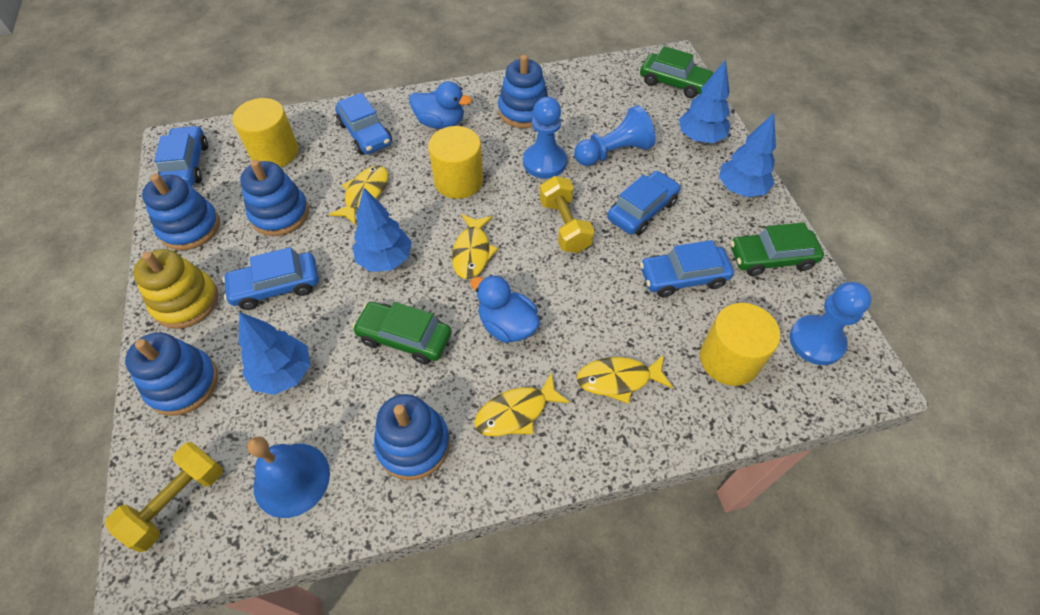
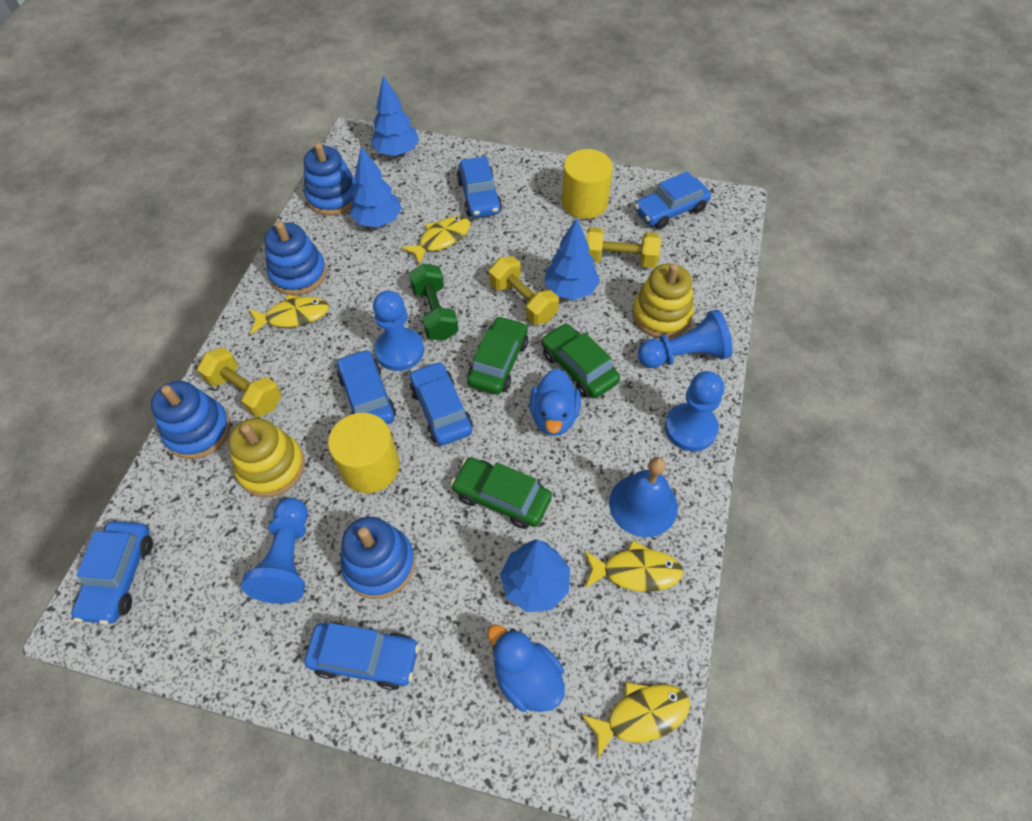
blue car: [154,125,208,186] [222,247,319,310] [335,93,392,154] [607,171,681,235] [640,240,734,297] = 5 -> [71,521,153,624] [304,622,419,690] [337,349,396,424] [410,361,473,446] [457,156,502,218] [634,171,711,229] = 6
blue pawn: [523,97,567,179] [574,105,656,166] [789,282,872,365] = 3 -> [241,498,308,604] [373,290,424,371] [638,309,733,368] [665,371,724,452] = 4
blue stacking toy: [125,332,218,416] [142,174,220,250] [240,160,309,236] [374,394,450,480] [498,55,548,128] = 5 -> [151,381,231,459] [264,221,327,295] [304,143,356,216] [340,517,415,599] = 4
green dumbbell: none = 0 -> [409,264,458,341] = 1
yellow cylinder: [233,98,299,167] [428,126,483,199] [700,303,780,386] = 3 -> [328,413,400,493] [562,149,613,219] = 2
yellow dumbbell: [105,442,223,552] [540,176,594,253] = 2 -> [197,347,282,417] [489,256,559,325] [586,227,661,268] = 3
yellow stacking toy: [133,249,218,329] = 1 -> [228,418,305,497] [632,263,694,338] = 2

